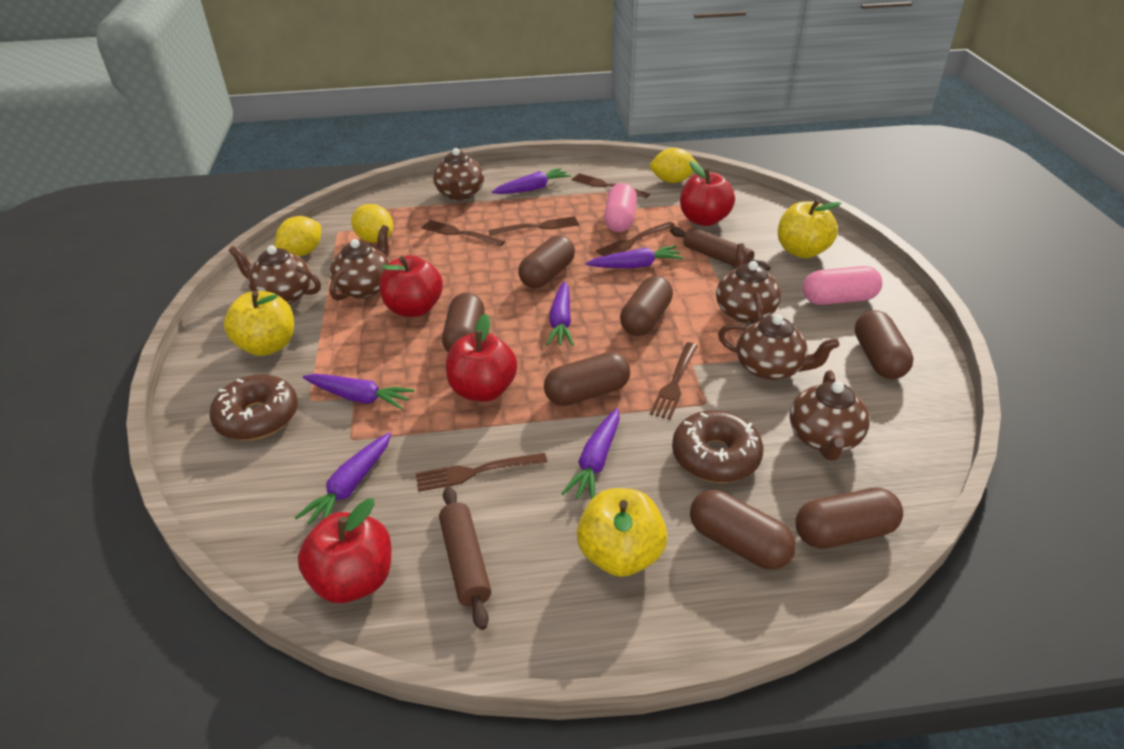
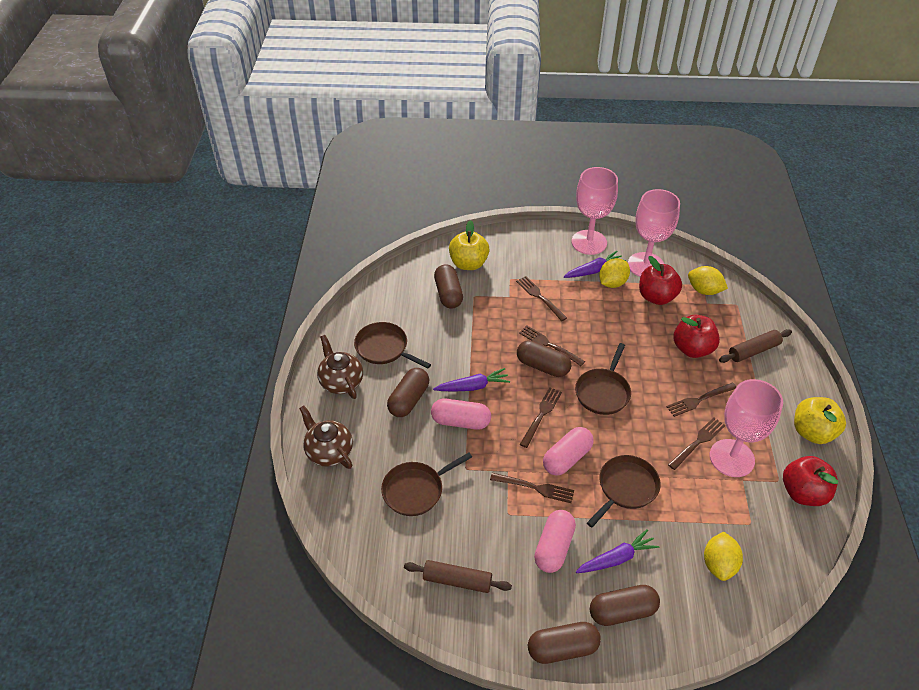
brown capsule: [442,292,485,352] [518,235,575,288] [544,352,630,406] [620,276,673,336] [690,490,796,570] [796,488,903,549] [855,310,914,379] = 7 -> [387,368,429,417] [434,264,463,308] [517,340,571,377] [528,622,601,664] [590,585,660,626] = 5
brown donut: [209,375,298,440] [672,410,764,483] = 2 -> none = 0
brown pan: none = 0 -> [354,322,431,369] [381,452,472,516] [575,343,631,415] [587,455,661,527] = 4
brown teapot: [229,245,321,304] [329,225,390,301] [433,148,484,201] [716,243,781,324] [718,314,839,381] [790,370,870,461] = 6 -> [299,405,353,469] [317,335,363,399] = 2
pink capsule: [604,183,637,232] [803,266,882,305] = 2 -> [431,399,491,430] [534,510,576,573] [543,427,594,476] = 3
pink goblet: none = 0 -> [571,167,618,255] [628,189,680,277] [710,379,783,477] = 3
purple carrot: [294,432,391,525] [303,374,415,410] [492,168,571,194] [546,281,574,346] [561,408,620,500] [586,246,684,268] = 6 -> [433,368,510,391] [564,251,626,278] [576,529,659,573] = 3
red apple: [298,498,392,603] [379,255,443,317] [446,313,517,402] [680,161,735,226] = 4 -> [639,256,682,305] [673,315,720,358] [783,456,838,506] = 3
yellow apple: [224,291,294,356] [577,488,667,577] [778,199,842,258] = 3 -> [449,220,489,270] [794,397,846,444] = 2

